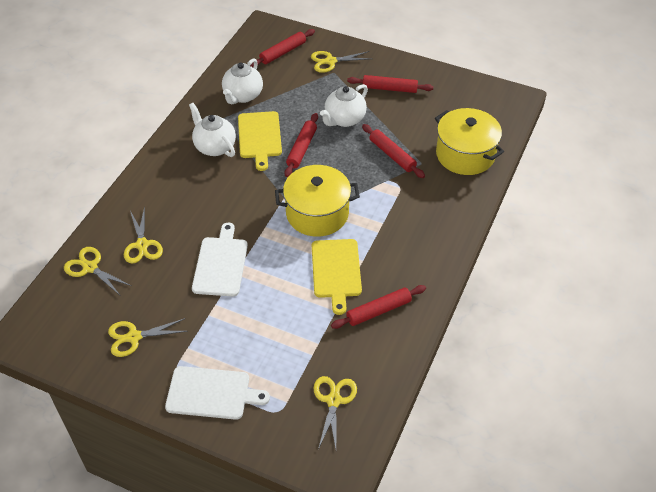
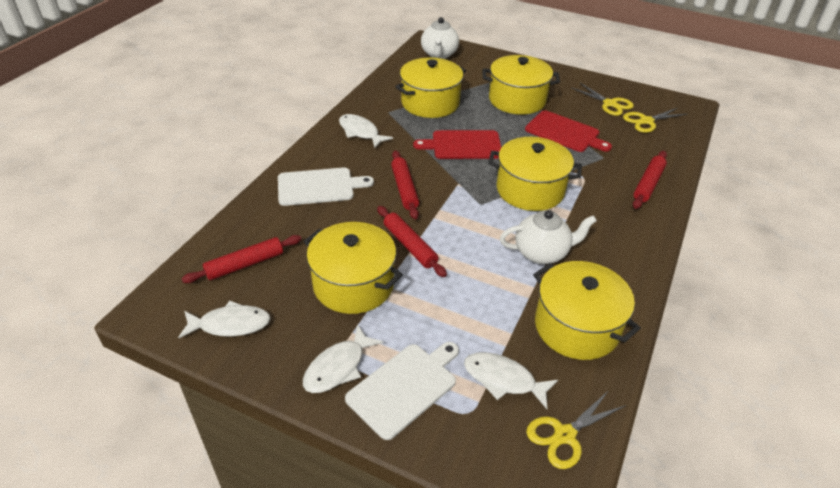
red cutting board: none = 0 -> [413,130,502,159] [525,110,612,152] = 2
red rolling pin: [250,29,315,67] [285,113,318,177] [331,285,426,329] [347,75,433,93] [362,124,425,178] = 5 -> [182,235,301,283] [377,206,447,277] [391,150,419,219] [633,151,667,209] = 4
white fish: none = 0 -> [178,301,271,338] [303,324,383,393] [339,114,393,148] [464,352,558,409] = 4
white teapot: [189,103,236,157] [222,58,263,104] [320,84,368,127] = 3 -> [421,17,459,59] [500,210,597,264] = 2
yellow cutting board: [238,111,282,171] [312,239,362,315] = 2 -> none = 0
yellow pot: [275,165,360,237] [435,108,504,175] = 2 -> [304,222,403,314] [395,57,466,118] [483,55,560,115] [488,137,582,211] [533,261,641,360] = 5
yellow scissors: [64,247,132,295] [108,318,188,357] [124,206,163,264] [311,51,371,73] [314,376,357,450] = 5 -> [526,390,626,469] [571,83,634,116] [623,108,687,133] = 3

